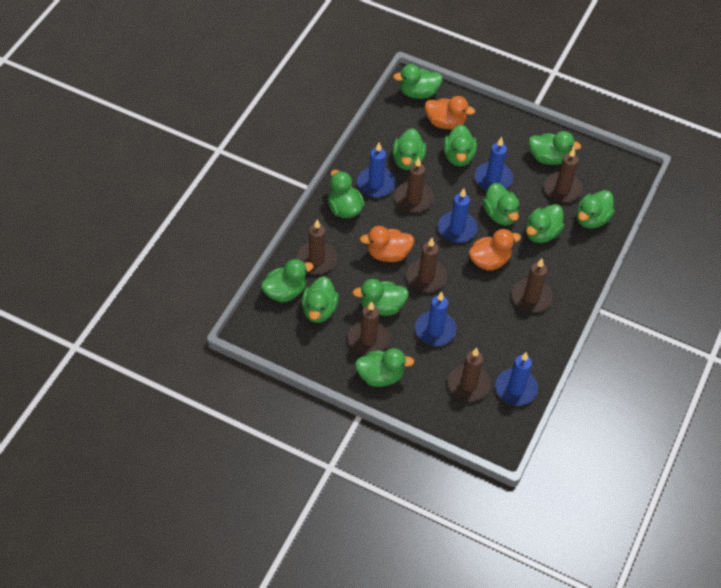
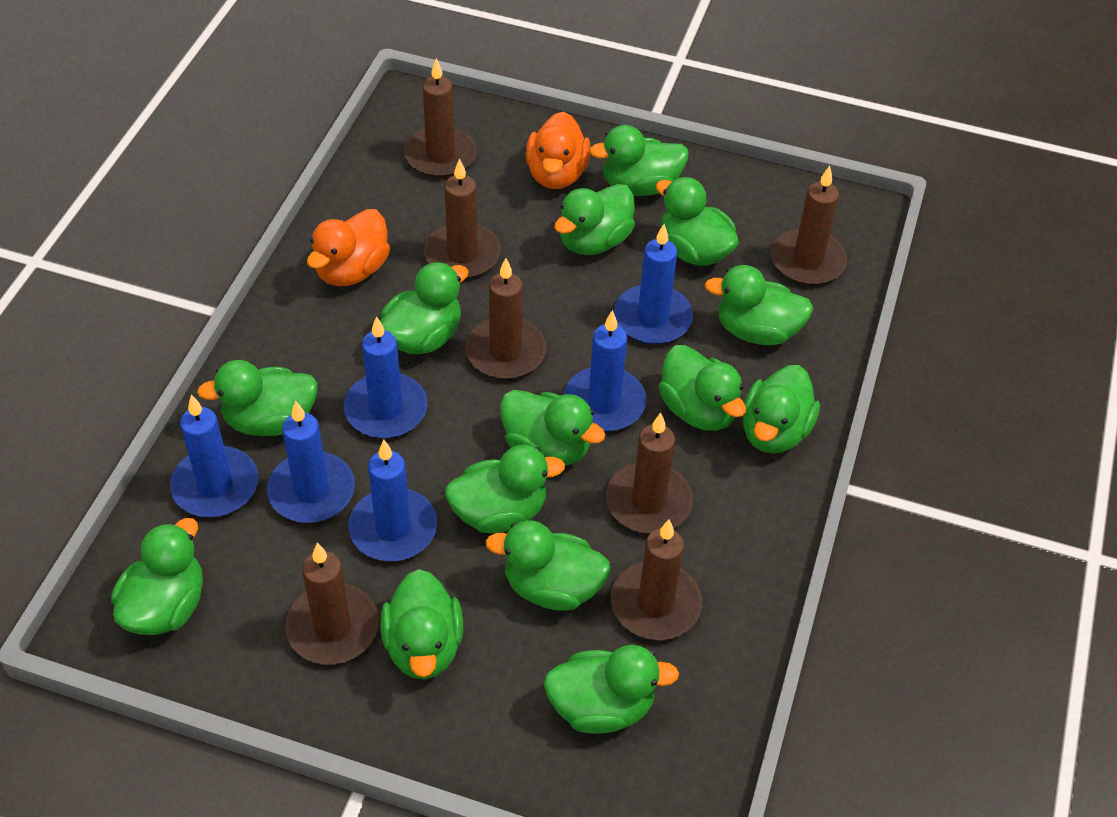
blue candle: [357,142,396,197] [415,292,457,346] [438,188,477,243] [475,137,513,190] [495,352,538,405] = 5 -> [170,395,258,517] [267,400,355,523] [344,316,427,438] [348,440,437,561] [564,310,646,432] [614,224,693,344] = 6
green duck: [261,259,314,302] [302,276,339,323] [328,170,365,218] [352,279,409,316] [355,348,415,387] [392,128,426,170] [393,64,443,99] [443,124,477,166] [483,183,519,226] [526,204,564,243] [529,131,581,165] [577,190,615,229] = 12 -> [111,518,203,635] [197,360,318,436] [380,262,469,354] [380,569,463,679] [445,445,565,533] [485,520,611,611] [500,390,605,466] [543,645,679,734] [554,184,635,255] [589,125,689,196] [656,177,739,266] [659,345,746,431] [704,265,814,345] [743,365,820,454] = 14
orange duck: [360,226,414,262] [425,96,475,129] [469,229,521,271] = 3 -> [307,209,390,286] [526,111,591,189] = 2

